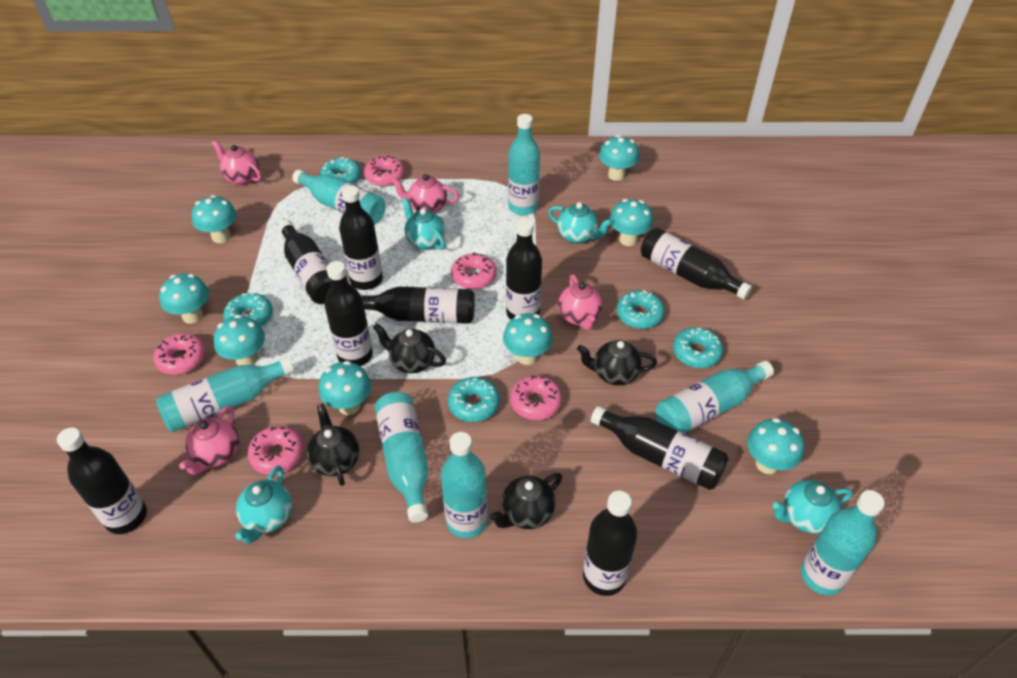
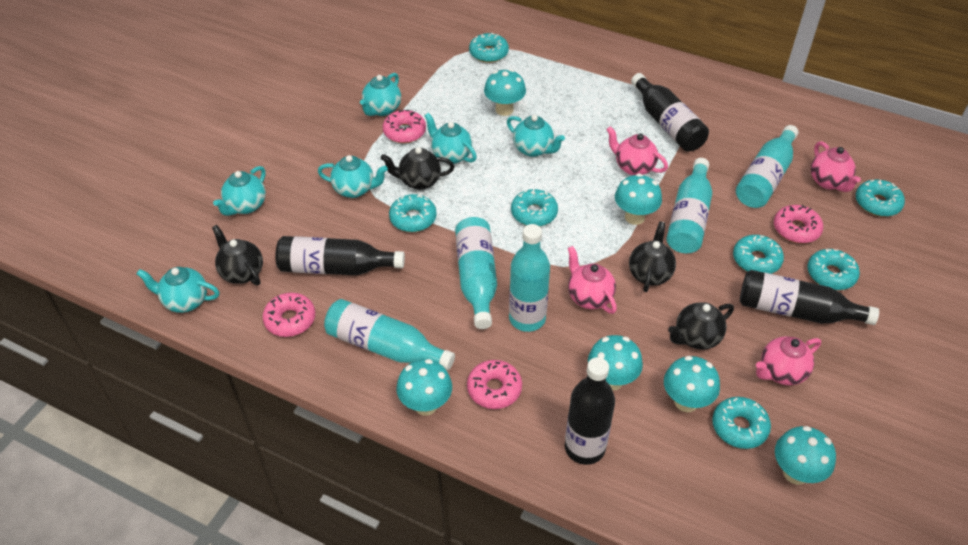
black bottle: [57,428,147,534] [278,220,331,304] [325,261,373,366] [339,185,383,290] [360,287,475,324] [506,218,542,320] [583,491,637,596] [591,406,728,490] [641,228,752,300] = 9 -> [275,236,405,275] [565,357,615,465] [631,73,709,151] [740,270,879,325] = 4
pink donut: [153,333,206,375] [247,426,304,475] [364,156,405,186] [451,253,496,289] [510,375,562,420] = 5 -> [263,293,315,337] [383,110,426,143] [467,360,522,409] [774,205,823,243] = 4
turquoise bottle: [156,357,294,432] [292,170,385,225] [375,392,428,523] [441,432,488,538] [508,114,540,215] [656,361,774,433] [801,490,885,595] = 7 -> [324,299,455,370] [455,217,497,329] [509,224,550,332] [666,158,712,253] [736,125,798,208] = 5
turquoise donut: [223,293,273,327] [320,157,361,184] [448,377,500,422] [617,290,665,329] [673,327,723,368] = 5 -> [389,194,437,232] [469,33,509,63] [511,189,558,227] [712,397,771,449] [733,235,784,274] [807,249,860,290] [856,179,905,217] = 7
turquoise mushroom: [159,274,209,324] [192,195,237,243] [214,315,265,366] [319,361,371,415] [503,313,553,365] [599,135,639,181] [610,199,653,246] [747,418,804,474] = 8 -> [396,359,452,416] [484,69,526,116] [588,335,643,391] [615,174,662,225] [664,356,720,412] [775,426,836,485] = 6
turquoise teapot: [235,466,292,544] [402,198,445,250] [548,202,612,244] [773,480,853,534] = 4 -> [136,267,219,313] [213,166,266,216] [318,155,388,198] [360,73,401,116] [424,113,477,164] [507,115,565,157] = 6

